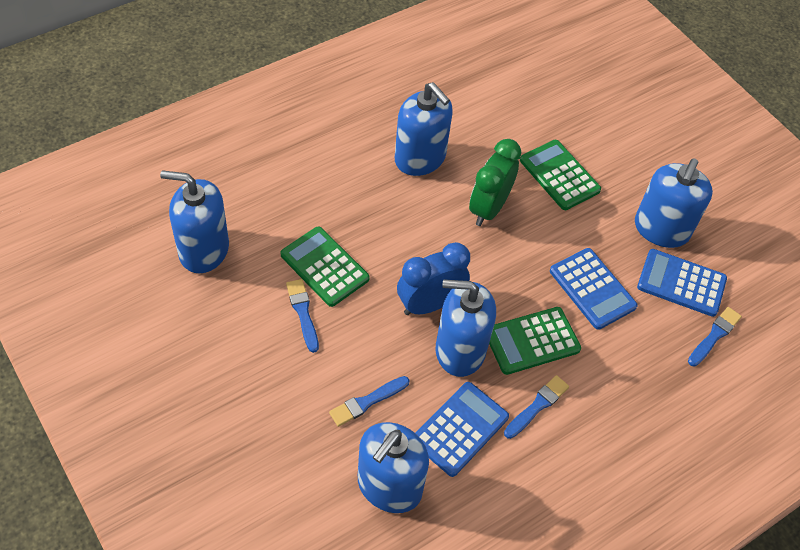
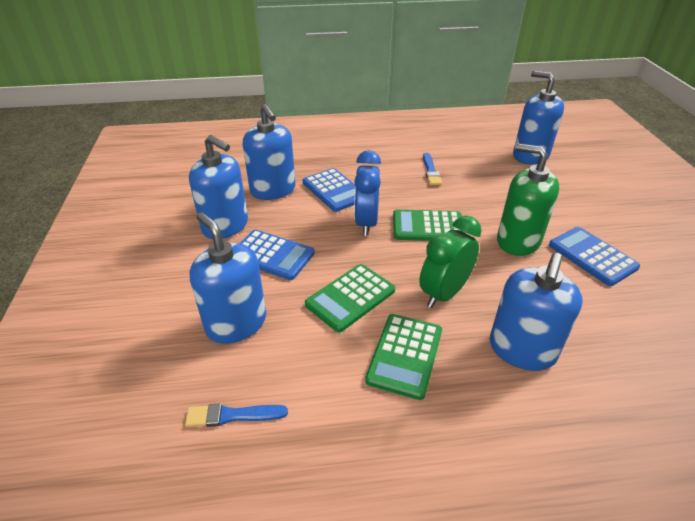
blue brush: [286,279,319,353] [329,376,409,427] [504,375,569,439] [688,307,742,366] = 4 -> [185,404,288,427] [423,153,442,185] = 2
green soap dispenser: none = 0 -> [497,144,559,256] = 1

